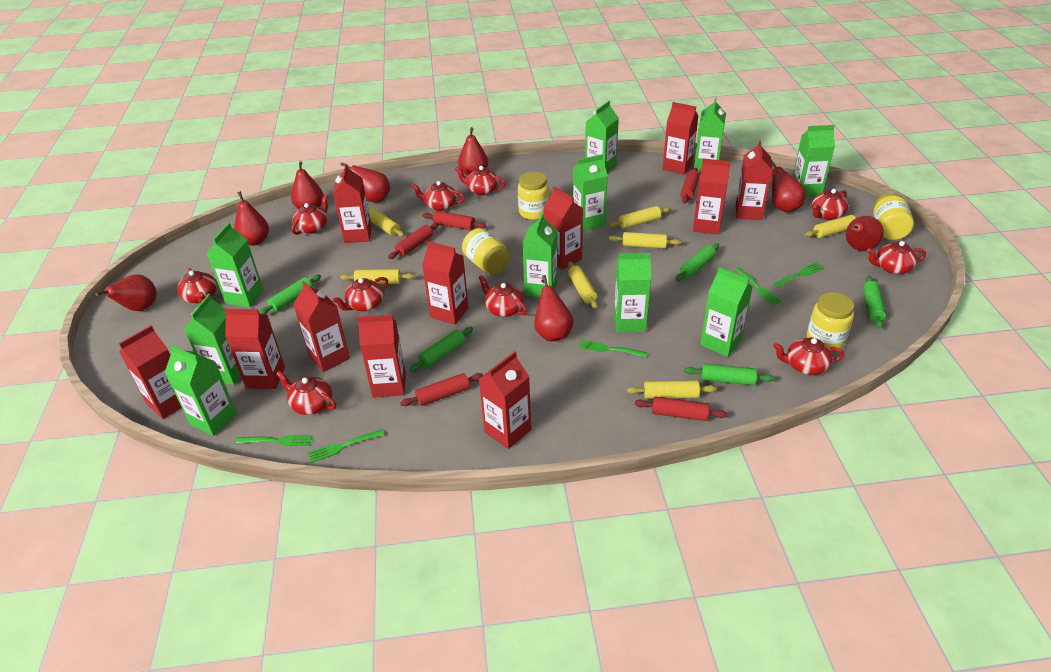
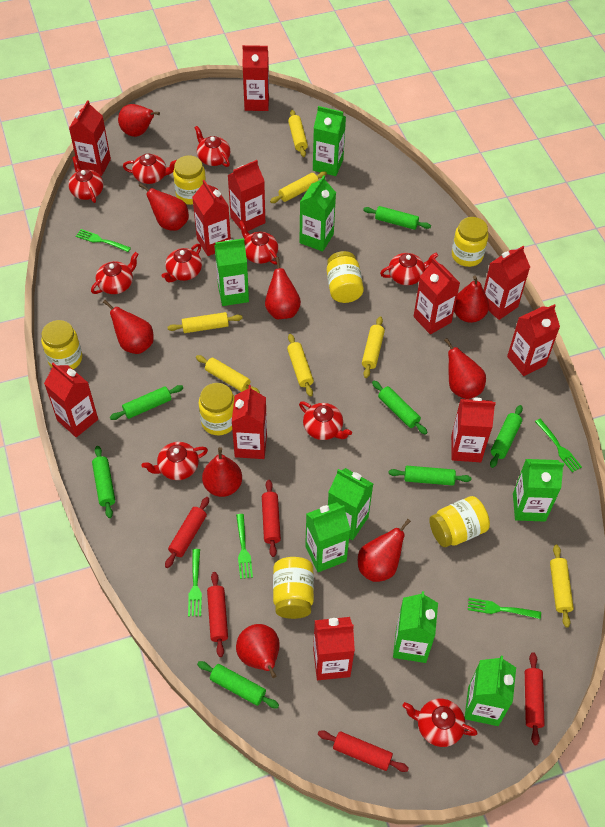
green carton: [165,345,237,436] [184,294,241,385] [207,222,264,307] [522,213,558,297] [573,154,608,231] [585,101,619,173] [614,253,651,333] [694,98,726,171] [700,267,753,357] [793,125,835,197] = 10 -> [214,238,249,306] [299,175,336,252] [305,502,350,572] [313,106,346,176] [328,468,373,540] [393,591,438,663] [465,656,516,726] [513,459,564,522] = 8
green rolling pin: [259,274,321,315] [409,326,473,372] [676,243,719,281] [684,363,774,385] [863,276,886,329] = 5 -> [92,446,115,518] [110,385,183,420] [197,661,279,708] [363,206,431,230] [372,381,428,435] [389,466,472,486] [490,405,523,468] = 7
red pear: [95,275,157,311] [234,191,269,246] [291,161,324,209] [341,162,390,202] [458,127,488,176] [534,275,574,341] [771,159,806,212] [846,216,884,251] = 8 -> [103,300,154,354] [118,104,160,137] [139,183,189,231] [202,447,242,497] [236,624,280,678] [265,257,301,319] [358,519,411,582] [444,338,486,399] [454,276,489,323] = 9
yellow jar: [462,228,510,274] [518,172,549,220] [807,292,854,349] [873,193,914,240] = 4 -> [41,320,82,369] [173,156,206,205] [199,383,235,435] [273,557,314,619] [327,251,364,303] [429,496,490,547] [452,217,488,267] = 7

